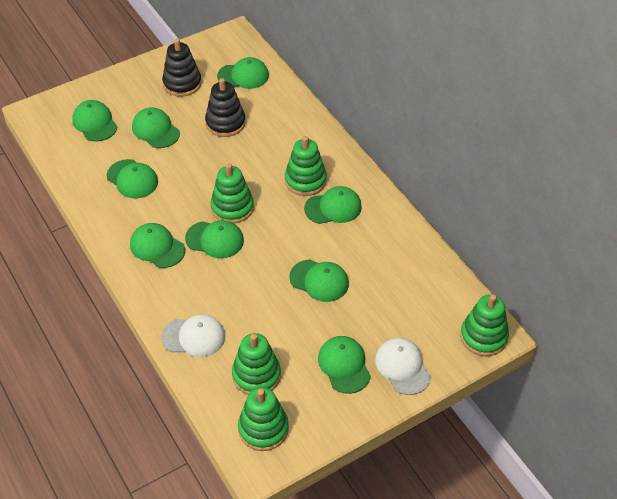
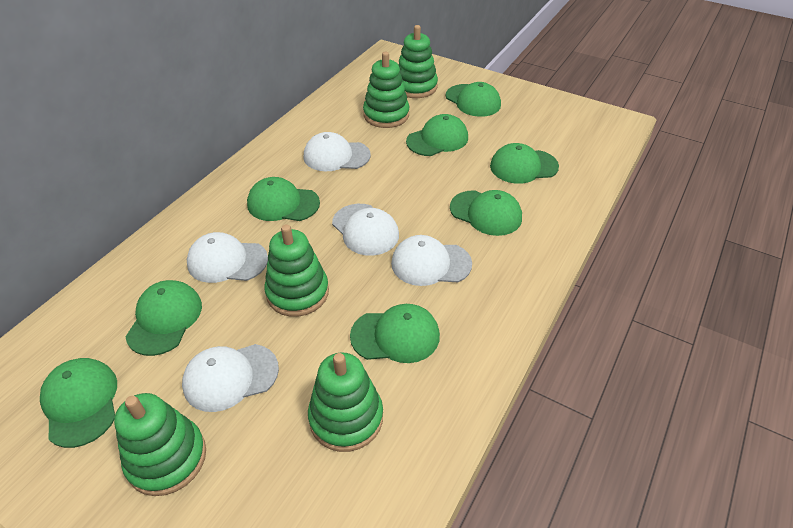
black stacking toy: [162,39,202,97] [205,78,246,137] = 2 -> none = 0
green cap: [72,100,118,142] [107,159,158,198] [130,223,185,268] [132,107,180,148] [185,220,244,259] [217,57,269,89] [289,259,349,302] [304,186,362,224] [318,336,371,394] = 9 -> [40,358,117,448] [126,280,202,356] [247,177,320,221] [350,304,440,363] [406,114,468,156] [446,82,501,117] [450,190,522,236] [490,143,559,184] = 8
white cap: [161,314,225,357] [375,338,431,395] = 2 -> [182,344,279,412] [187,232,268,283] [304,132,371,172] [332,204,399,256] [391,235,472,286] = 5

